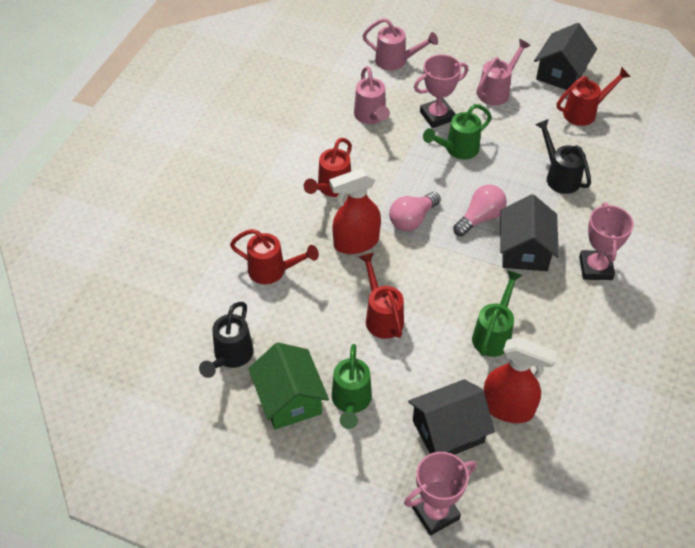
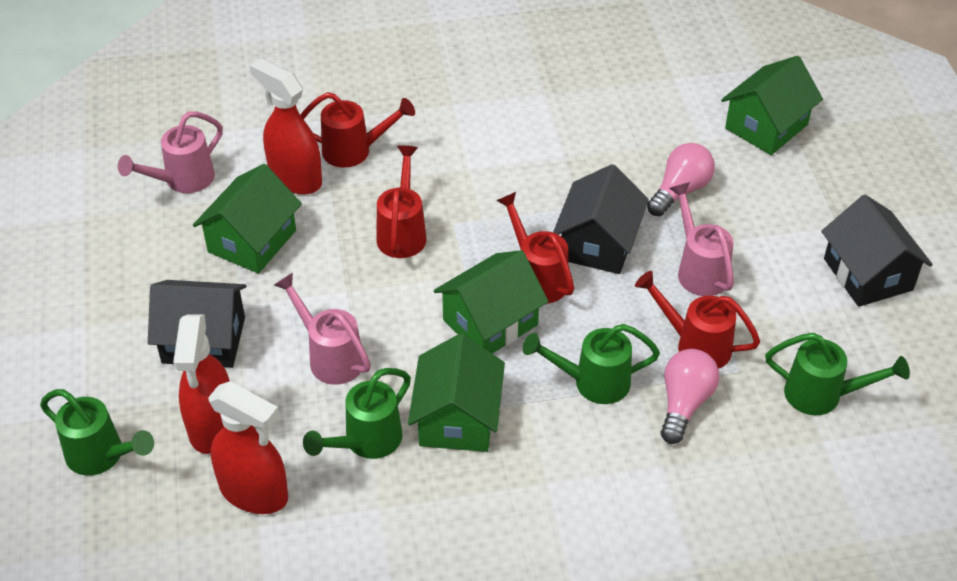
black watering can: [199,302,254,378] [535,119,591,194] = 2 -> none = 0
green house: [248,343,329,430] = 1 -> [193,164,302,274] [408,334,505,452] [433,250,549,353] [721,56,823,155] = 4
green watering can: [332,344,372,429] [423,104,492,159] [472,270,523,357] = 3 -> [40,389,154,476] [303,368,411,459] [523,324,660,404] [765,333,910,415] = 4
pink trophy: [404,452,477,536] [414,54,468,128] [579,203,634,280] = 3 -> none = 0
red spray bottle: [329,168,381,254] [483,337,558,423] = 2 -> [173,314,230,454] [208,381,288,514] [250,58,322,195] = 3

